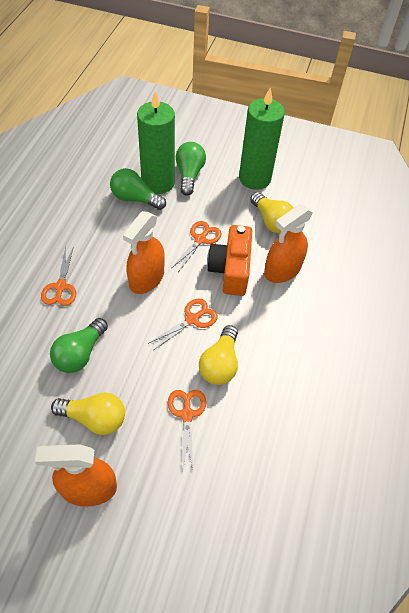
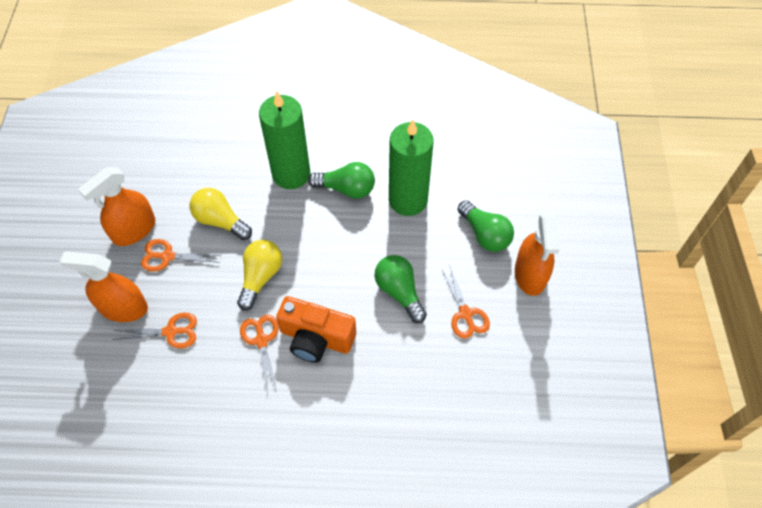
yellow light bulb: [51,392,125,435] [199,325,238,385] [250,192,294,233] = 3 -> [190,188,252,240] [237,240,282,310] = 2

